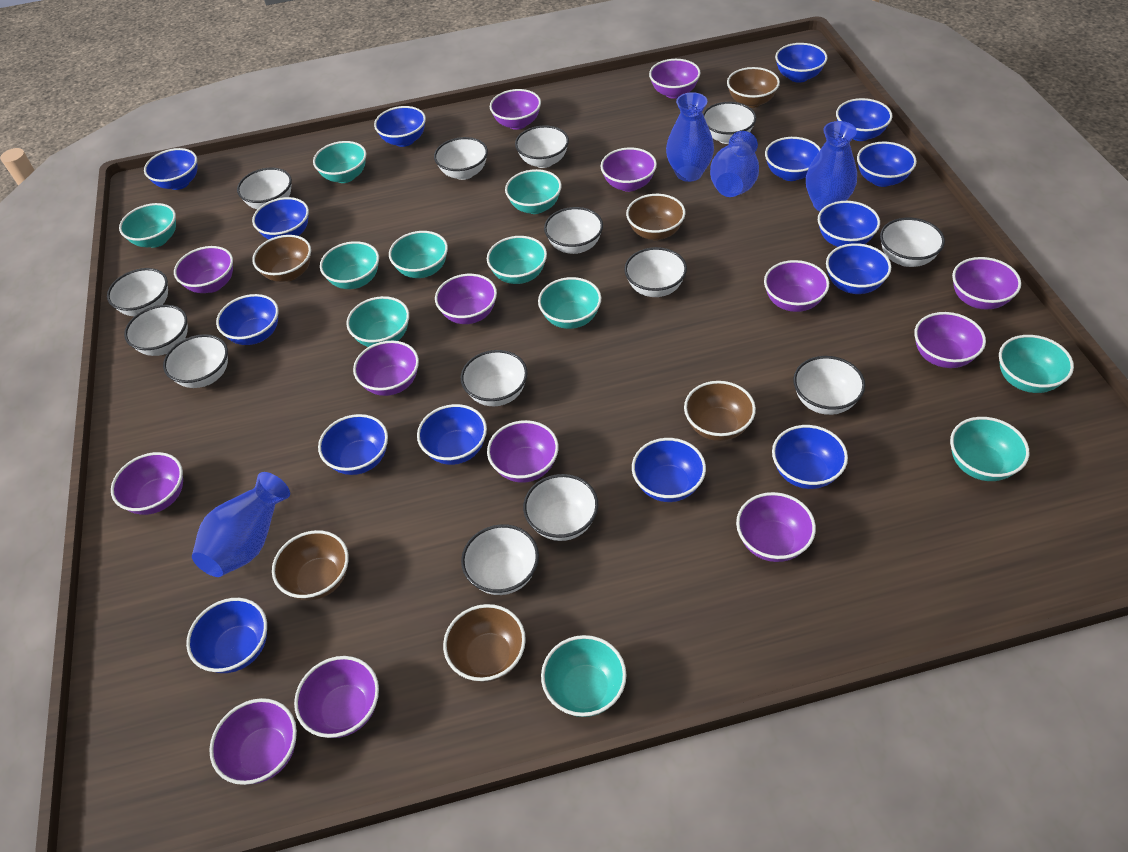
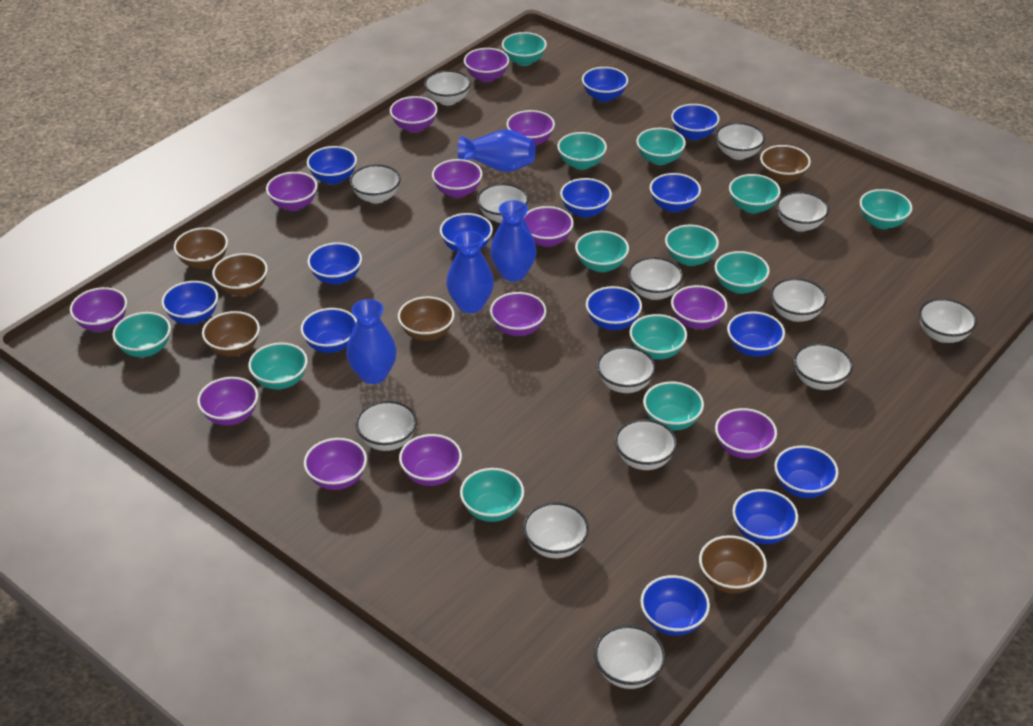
blue bowl: [144,148,197,190] [186,598,267,673] [216,294,279,345] [252,197,309,240] [318,414,388,475] [374,106,426,147] [417,404,487,465] [632,438,706,502] [765,137,821,181] [772,425,848,489] [775,43,827,83] [818,201,880,247] [826,243,891,294] [836,98,892,141] [857,142,917,187] = 15 -> [162,281,218,325] [301,308,357,353] [307,146,357,184] [308,242,362,285] [440,213,493,252] [560,178,612,218] [582,67,628,102] [586,286,642,330] [640,575,710,636] [650,173,701,212] [671,104,720,140] [727,311,785,357] [732,489,798,544] [774,445,839,498] = 14
purple bowl: [111,452,183,515] [174,246,233,293] [209,698,297,785] [294,656,379,738] [353,341,419,396] [435,274,497,324] [487,420,559,483] [490,89,541,130] [600,147,657,192] [649,59,700,99] [736,492,816,562] [764,260,829,312] [914,312,986,368] [952,257,1021,309] = 14 -> [70,287,127,332] [197,377,258,426] [266,172,318,211] [304,438,367,490] [390,96,438,133] [399,434,462,486] [432,159,482,198] [464,48,509,82] [490,292,546,336] [506,110,555,146] [524,206,574,247] [671,285,727,329] [715,408,777,459] = 13
turquoise bowl: [119,203,176,248] [313,141,366,183] [320,241,379,289] [346,296,409,347] [389,231,448,278] [487,236,547,284] [505,169,562,214] [538,277,601,329] [541,635,626,717] [950,417,1029,481] [999,335,1074,393] = 11 -> [112,312,171,357] [248,342,308,390] [460,468,524,522] [502,32,547,66] [557,132,607,170] [575,231,629,272] [630,314,687,360] [636,128,686,165] [643,381,704,431] [665,224,719,266] [715,251,770,294] [729,174,781,213] [860,189,912,229] = 13

